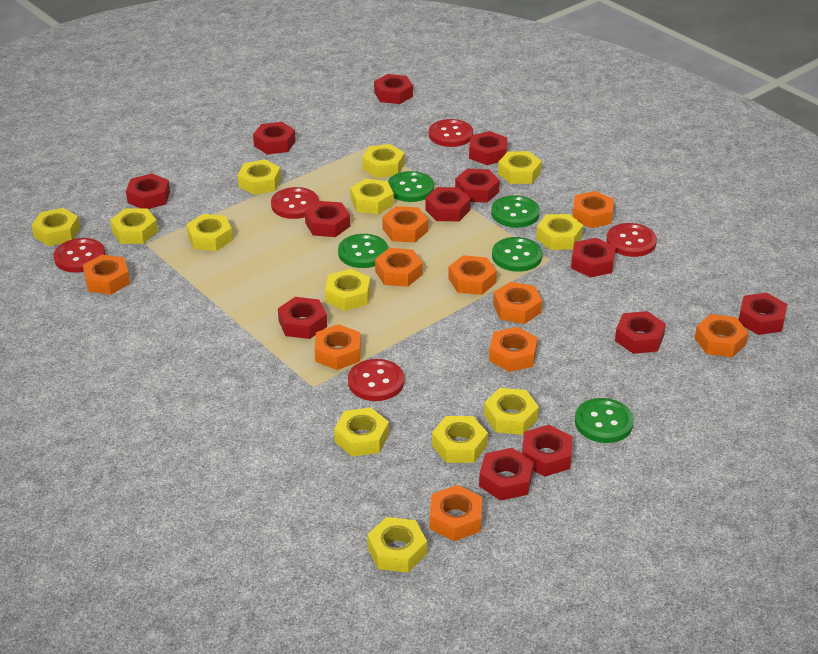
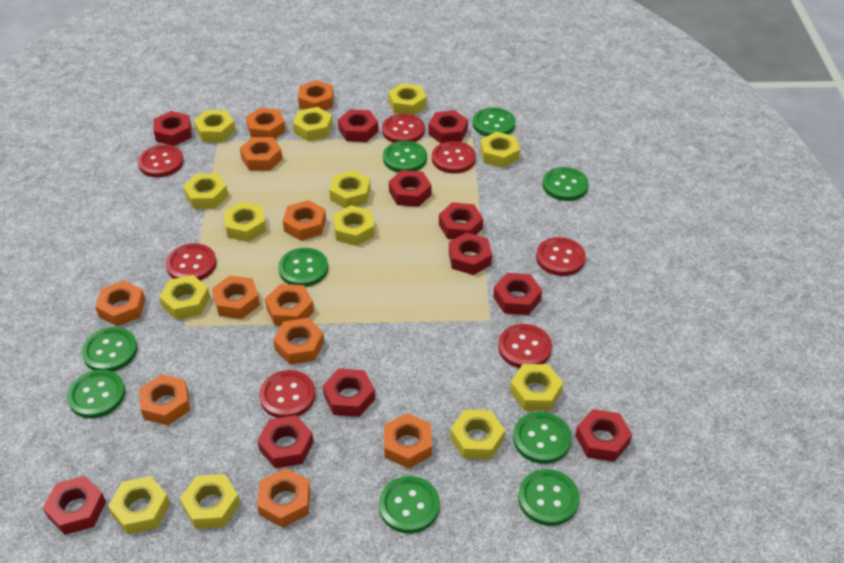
green button: [338,234,388,268] [388,171,434,202] [491,195,540,228] [492,237,542,272] [575,398,634,443] = 5 -> [67,370,125,418] [82,327,138,372] [278,248,328,287] [379,476,440,534] [383,141,427,173] [473,107,515,136] [513,412,572,464] [518,469,579,526] [543,167,589,201] = 9
orange nut: [83,255,130,295] [315,324,361,370] [375,248,423,287] [382,206,428,242] [430,485,482,541] [448,255,497,295] [489,327,538,372] [493,282,542,324] [572,191,614,228] [695,314,749,357] = 10 -> [95,280,145,326] [139,374,190,425] [212,275,260,319] [240,137,282,171] [246,107,286,139] [257,468,311,528] [265,284,314,326] [273,318,324,364] [283,200,326,241] [298,80,334,111] [384,413,432,469] = 11
red button: [53,238,105,273] [271,187,319,219] [348,359,404,401] [429,119,473,147] [606,223,657,257] = 5 -> [138,145,184,178] [166,243,217,280] [259,370,316,418] [382,114,425,143] [432,141,476,173] [498,324,552,368] [536,237,586,276] = 7
red nut: [126,173,170,209] [253,122,296,154] [278,297,327,339] [305,201,350,237] [374,74,413,104] [425,187,471,221] [455,169,500,203] [469,131,507,165] [479,448,534,501] [522,425,573,477] [571,238,616,278] [615,311,666,354] [739,293,787,335] = 13 -> [43,476,106,535] [154,111,192,146] [257,415,314,468] [323,368,375,417] [338,109,378,142] [389,170,432,207] [428,110,468,143] [439,202,483,240] [449,233,492,275] [493,273,542,315] [575,409,632,462] = 11

